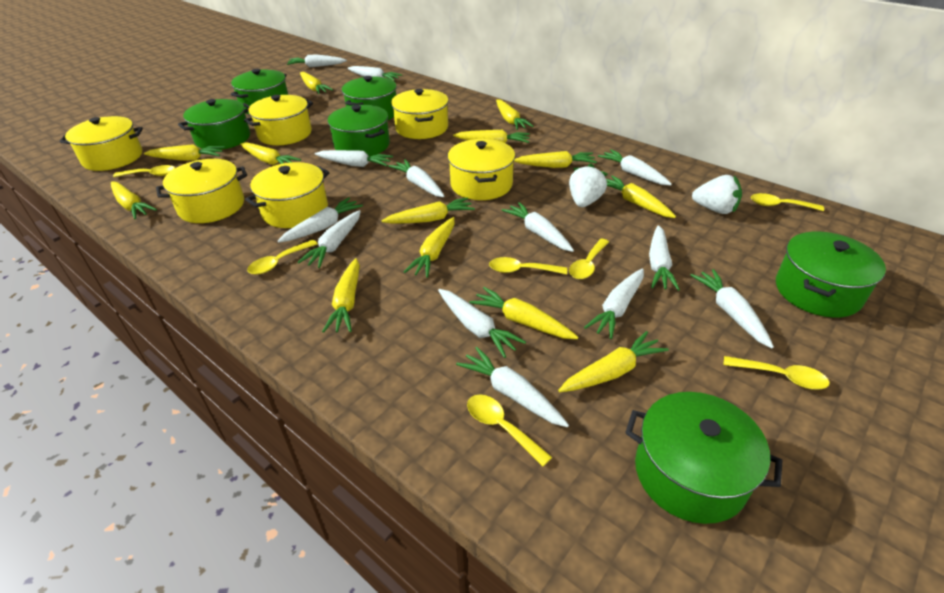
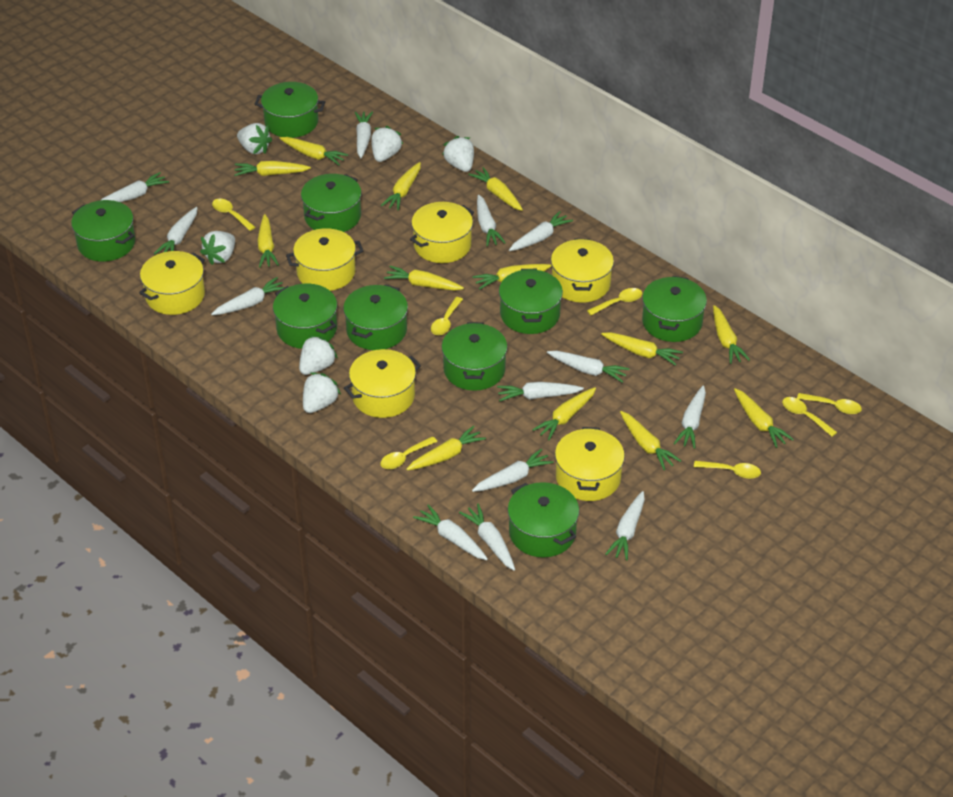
green pot: [178,99,250,150] [231,69,288,114] [328,105,390,156] [342,76,397,120] [625,392,782,524] [776,231,886,318] = 6 -> [71,200,135,262] [255,82,325,138] [273,283,337,349] [301,174,362,232] [343,284,408,350] [441,322,507,391] [499,269,563,334] [508,482,579,557] [642,276,707,342] = 9
white strawberry: [569,164,607,207] [692,175,742,214] = 2 -> [200,231,235,265] [237,123,273,154] [299,335,338,375] [303,372,341,413] [371,126,403,162] [442,136,474,172] = 6

